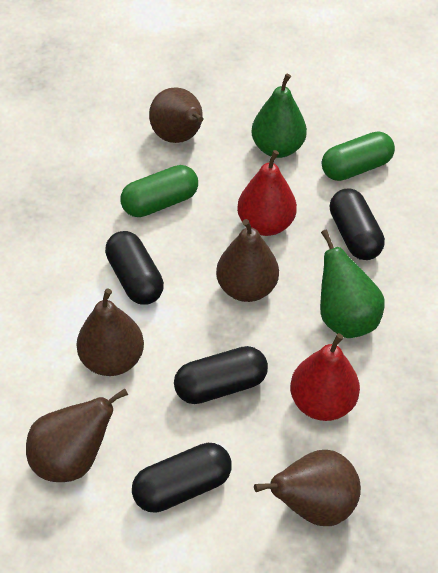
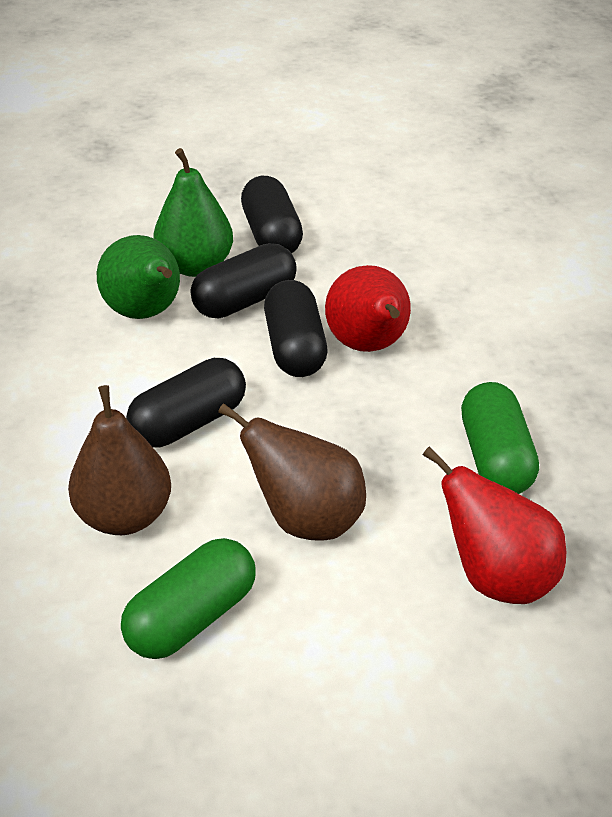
brown pear: [26,388,128,482] [76,288,144,376] [149,88,203,143] [216,219,279,302] [254,450,361,526] = 5 -> [68,385,171,535] [218,403,366,541] = 2

